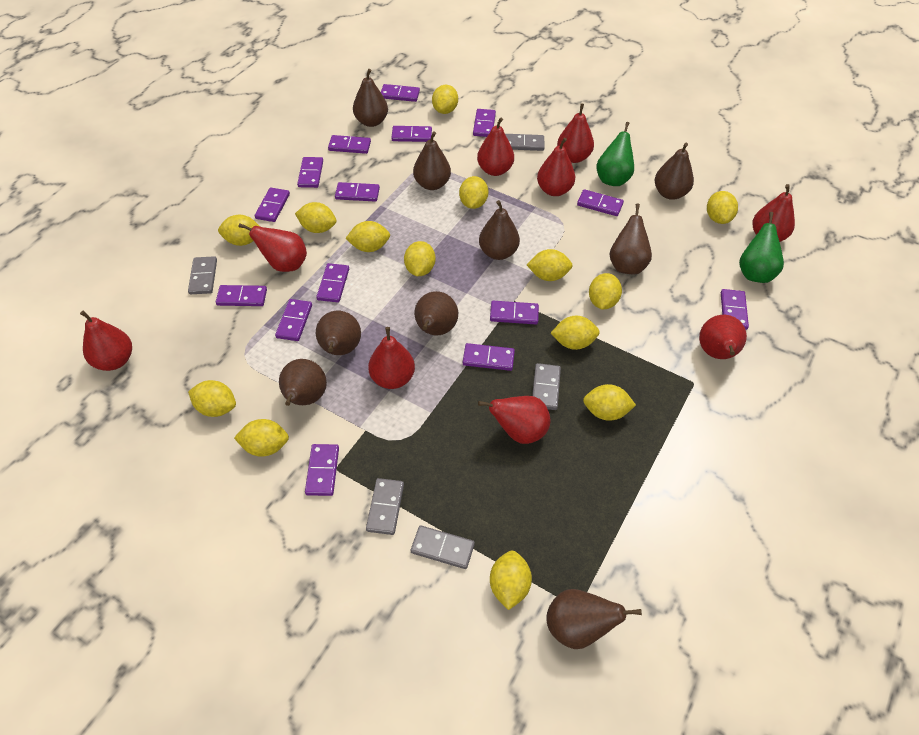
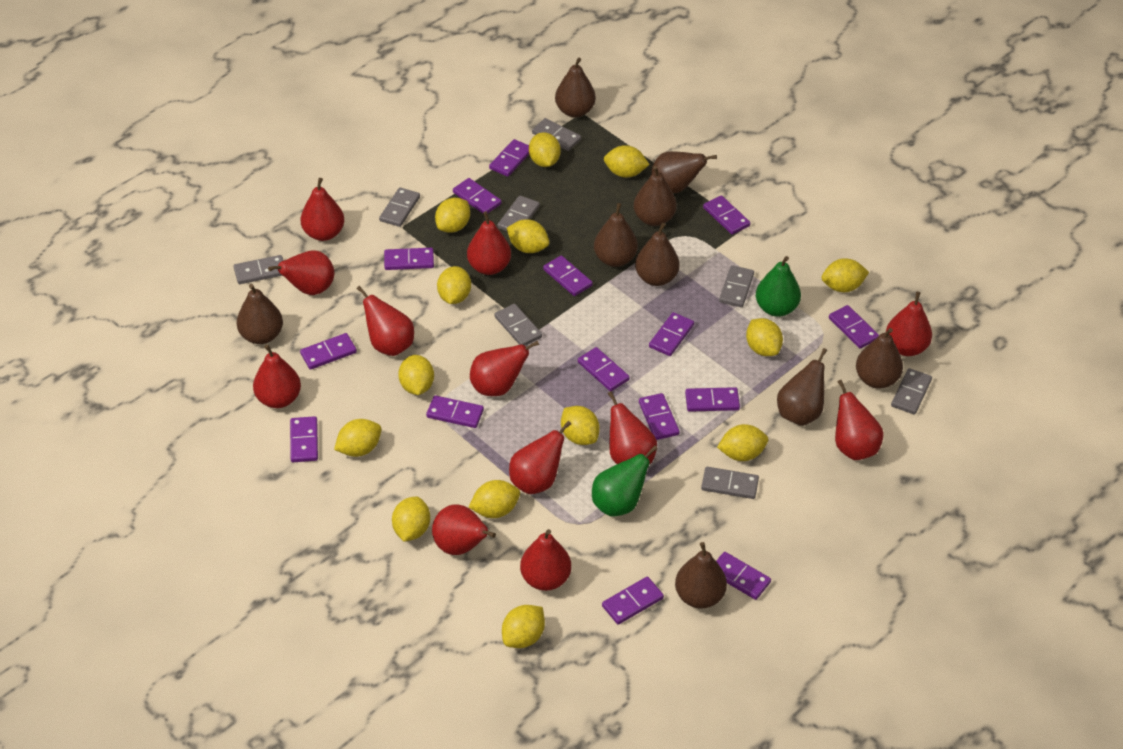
grey domino: [188,256,217,294] [366,478,404,535] [411,525,475,569] [505,134,545,151] [532,363,561,410] = 5 -> [234,255,283,284] [379,187,420,227] [494,304,542,346] [498,196,540,231] [532,118,581,151] [701,467,759,499] [719,265,754,307] [891,368,932,415] = 8
red pear: [80,311,132,371] [238,223,307,272] [368,327,415,389] [477,118,514,176] [478,396,550,444] [537,138,575,196] [557,103,594,163] [699,315,747,359] [753,184,795,242] = 9 -> [253,345,301,408] [268,250,334,295] [301,178,344,241] [357,286,414,356] [432,504,496,555] [467,211,511,275] [470,341,539,396] [509,421,571,494] [520,529,571,591] [608,391,657,465] [835,380,883,460] [886,292,932,356] = 12

